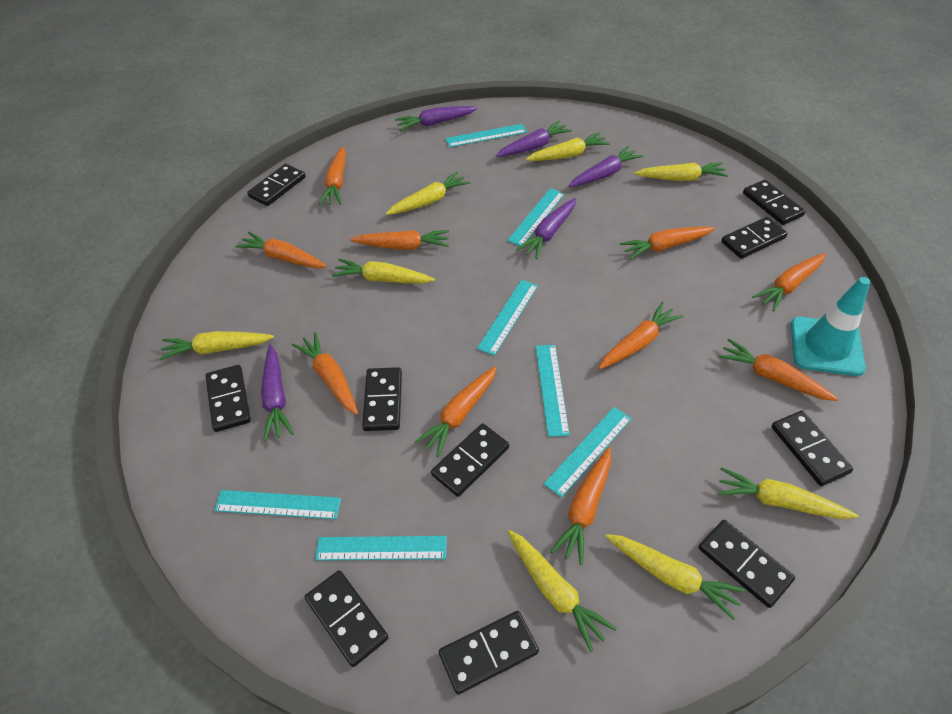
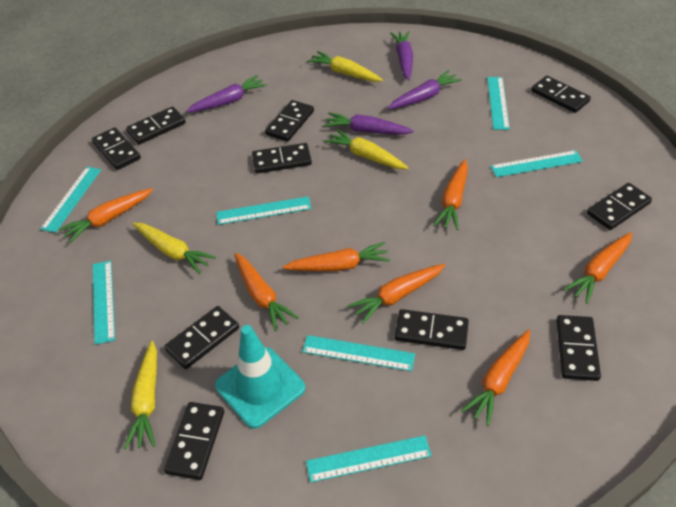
orange carrot: [235,232,327,268] [292,332,358,415] [319,147,346,205] [350,230,449,250] [414,366,497,457] [550,447,611,565] [599,302,683,369] [620,227,715,260] [718,339,838,401] [752,253,826,311] = 10 -> [59,188,153,243] [234,253,298,331] [283,242,390,271] [348,264,445,324] [434,159,468,230] [461,330,530,426] [563,232,632,304] = 7
purple carrot: [261,344,294,441] [395,106,478,131] [495,121,572,157] [516,198,576,259] [569,146,643,187] = 5 -> [186,75,267,112] [323,113,414,135] [388,70,462,109] [390,31,413,80] = 4
yellow carrot: [159,331,274,360] [332,259,435,284] [386,171,470,215] [507,530,617,652] [525,132,610,161] [605,534,746,620] [634,162,728,181] [718,467,859,519] = 8 -> [124,341,157,449] [132,222,216,274] [307,51,383,82] [324,129,408,169] = 4

